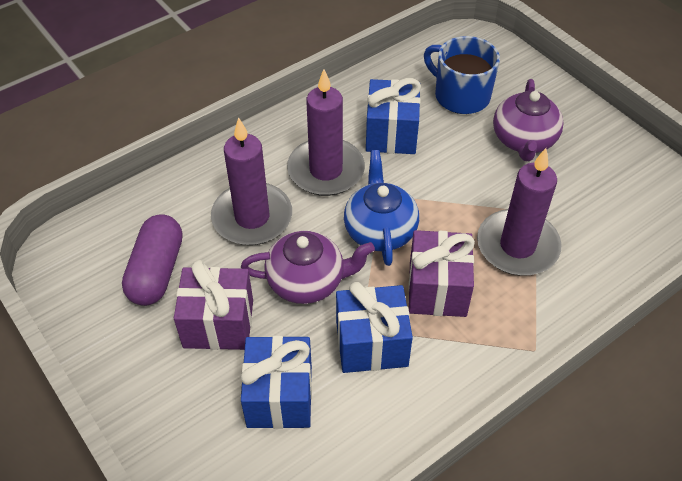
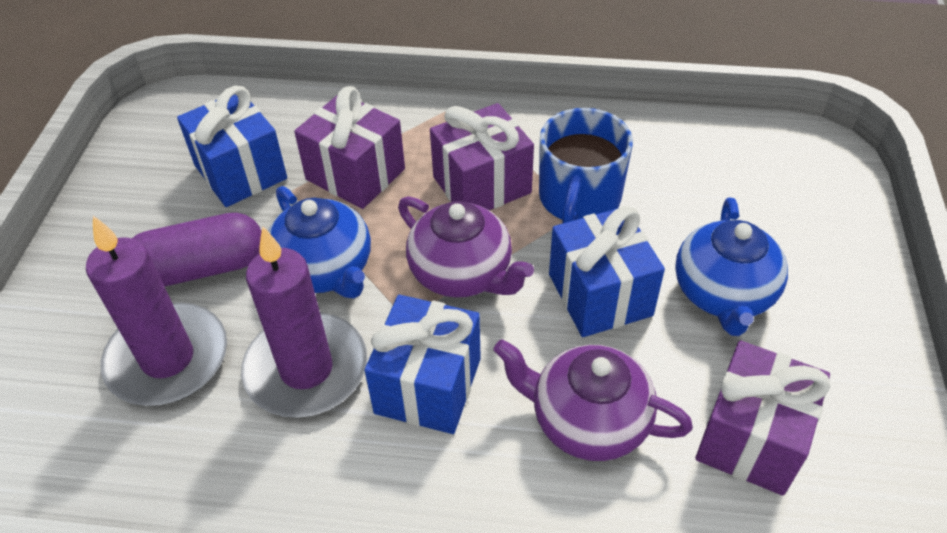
blue teapot: [344,150,419,266] = 1 -> [268,186,371,298] [675,197,788,336] = 2
purple candle: [211,117,292,245] [287,69,365,196] [477,148,561,276] = 3 -> [86,216,227,406] [241,227,367,418] = 2
purple gift: [174,260,253,350] [408,230,475,317] = 2 -> [294,86,405,209] [430,103,534,210] [695,340,831,496] = 3

